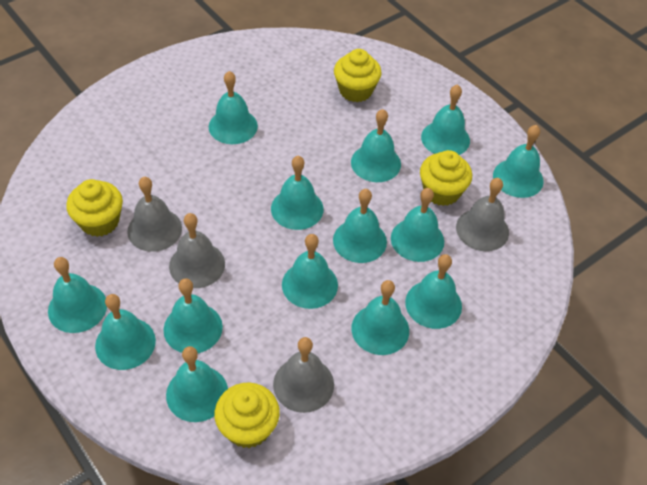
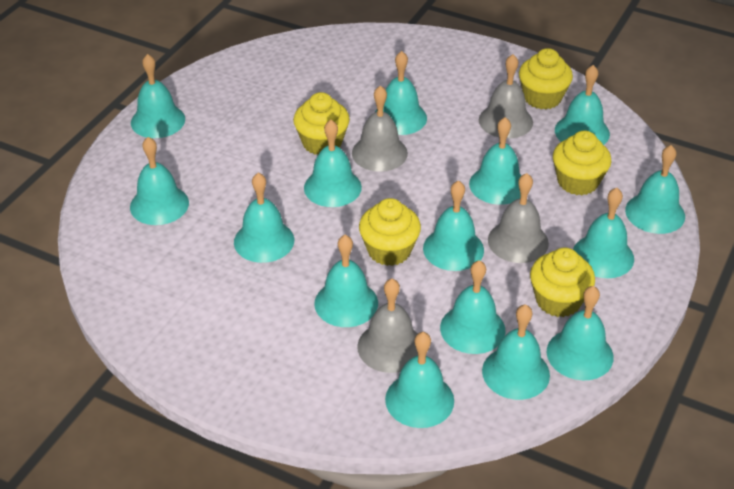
turquoise bell: [48,257,107,333] [95,294,156,370] [163,278,223,353] [166,346,228,422] [209,71,258,144] [271,156,324,230] [282,234,338,309] [333,189,387,263] [351,109,401,182] [351,280,409,355] [391,188,444,262] [405,254,462,329] [421,84,470,155] [493,125,544,198] = 14 -> [130,137,189,225] [131,54,185,138] [234,173,294,263] [304,120,362,207] [314,235,378,327] [375,51,427,135] [385,332,454,428] [423,180,484,271] [440,260,505,354] [469,117,522,205] [482,304,550,400] [547,286,614,380] [555,65,610,145] [573,188,634,278] [625,145,685,234] = 15
yellow cupcake: [66,179,123,237] [214,382,280,448] [334,49,382,102] [420,150,472,206] = 4 -> [293,92,350,155] [359,198,421,266] [519,48,573,109] [530,248,595,317] [553,131,611,195] = 5

